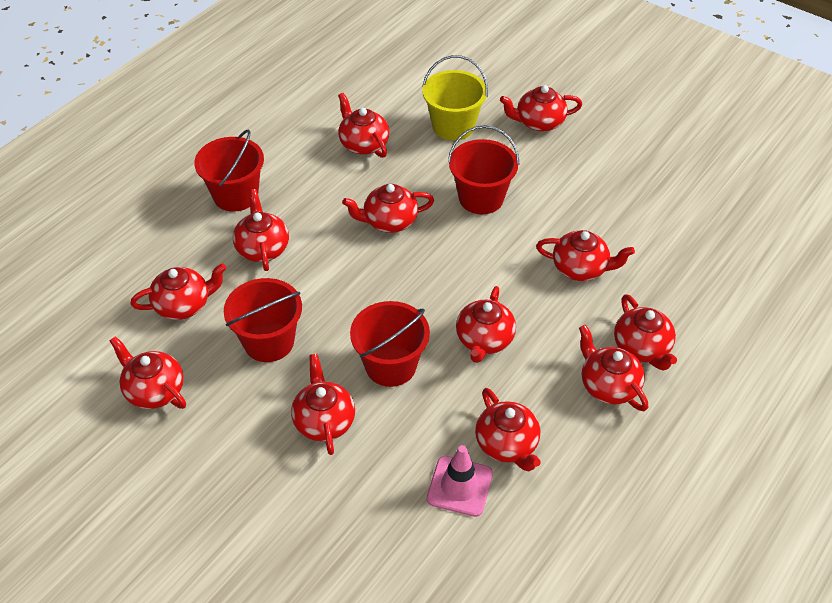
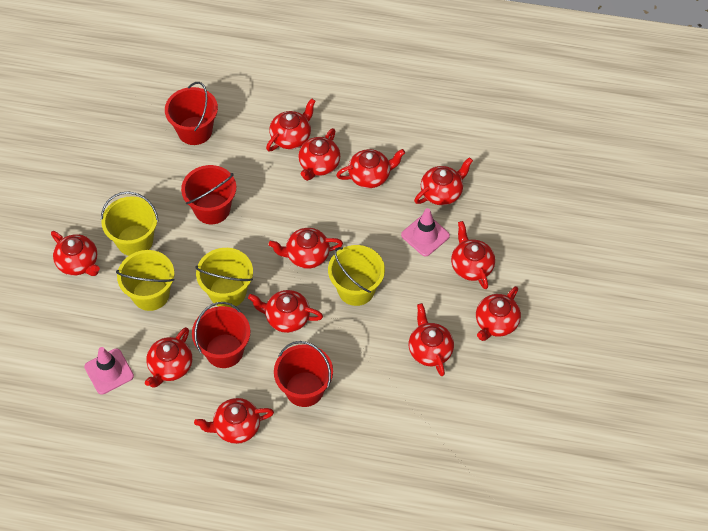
pink traffic cone: [427,445,493,517] = 1 -> [84,347,134,395] [401,208,450,257] = 2
yellow bucket: [422,55,488,141] = 1 -> [101,191,159,256] [116,250,175,311] [195,248,253,308] [328,245,385,306] = 4

